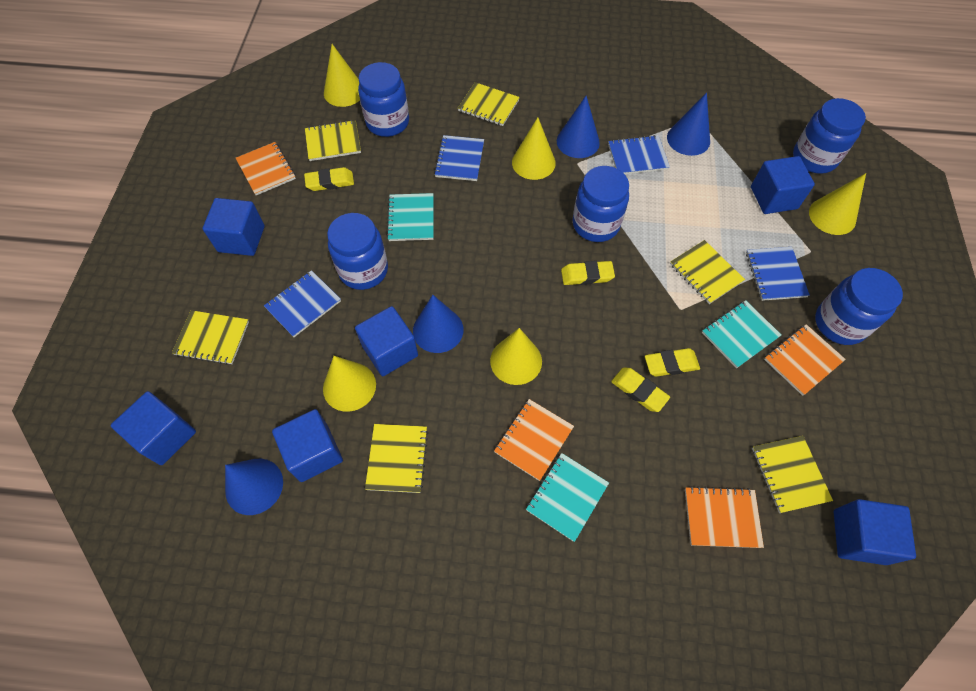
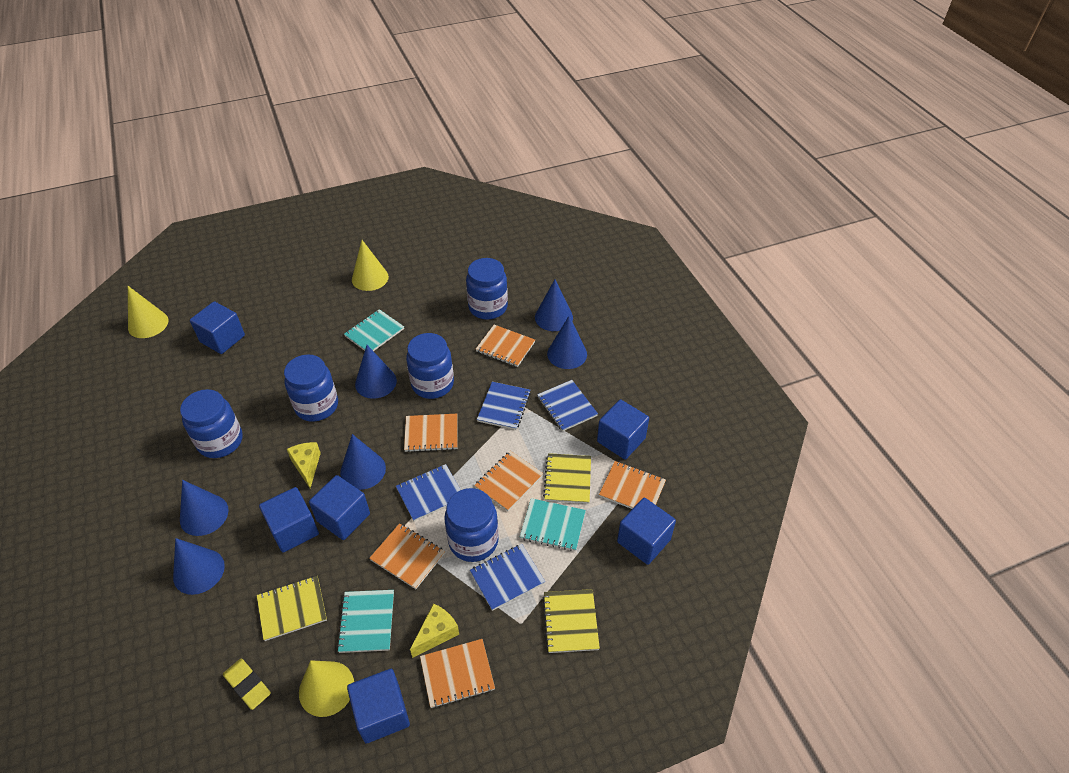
blue cone: [225,459,283,515] [413,295,463,353] [557,96,600,158] [667,93,710,156] = 4 -> [173,538,225,595] [180,480,229,536] [340,434,386,490] [355,345,397,399] [535,279,573,331] [547,316,587,369] = 6
orange notebook: [236,142,296,195] [494,399,574,481] [685,486,764,548] [764,324,846,396] = 4 -> [369,523,445,589] [404,414,458,452] [420,639,495,708] [474,451,543,511] [476,325,535,367] [599,461,666,509] = 6
yellow cheese: none = 0 -> [287,442,321,488] [410,603,459,658] = 2
yellow cone: [323,356,376,412] [324,44,360,107] [490,328,542,385] [512,117,556,180] [809,173,866,235] = 5 -> [128,286,169,338] [299,660,354,717] [352,240,389,291] = 3
yellow eraser: [304,167,354,191] [561,261,615,285] [611,368,670,412] [645,348,700,377] = 4 -> [223,659,271,710] = 1
yellow notebook: [172,310,249,365] [305,120,361,161] [365,424,428,493] [458,82,520,126] [670,240,745,304] [752,436,833,513] = 6 -> [257,576,327,641] [543,453,591,504] [543,589,600,653] = 3

